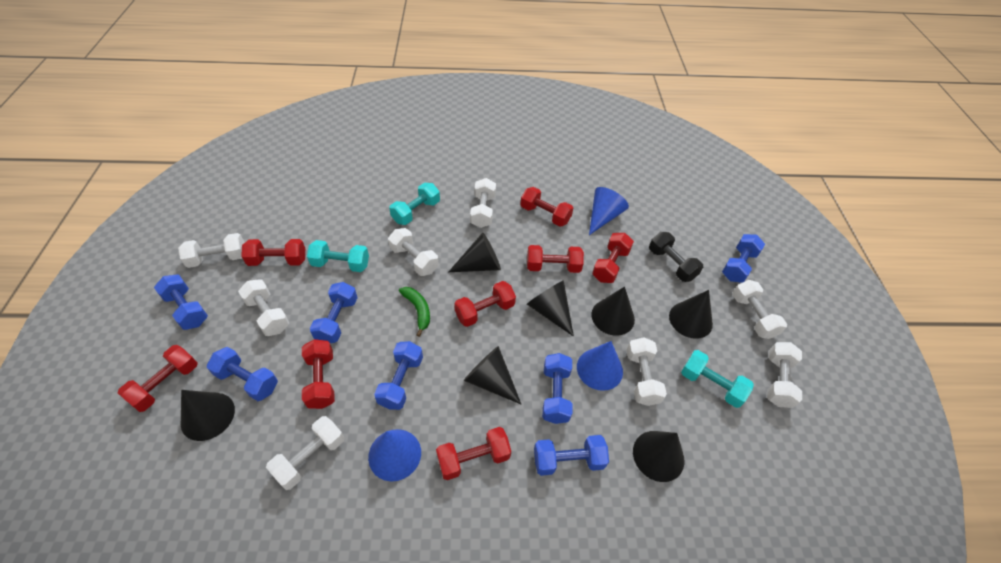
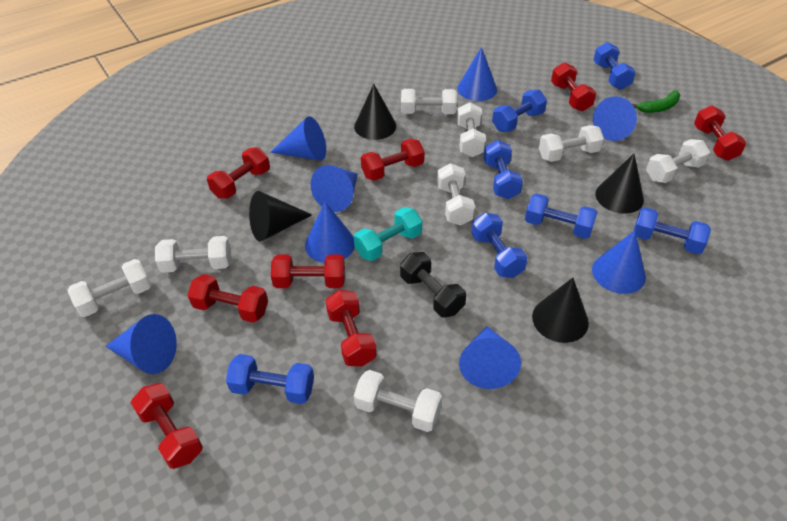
black cone: [181,390,235,441] [449,233,501,272] [464,346,521,404] [527,280,574,337] [591,286,635,336] [633,431,684,482] [669,290,713,339] = 7 -> [249,191,312,242] [354,84,396,140] [532,278,589,343] [595,154,644,214] = 4
blue cone: [368,429,421,482] [577,341,623,391] [589,187,629,235] = 3 -> [105,314,177,374] [270,116,326,161] [305,201,355,263] [310,165,358,212] [457,47,497,101] [459,326,521,389] [592,230,646,294] [593,96,637,141] = 8
turquoise dumbbell: [307,240,369,272] [389,183,440,225] [681,350,754,408] = 3 -> [354,207,422,261] = 1

